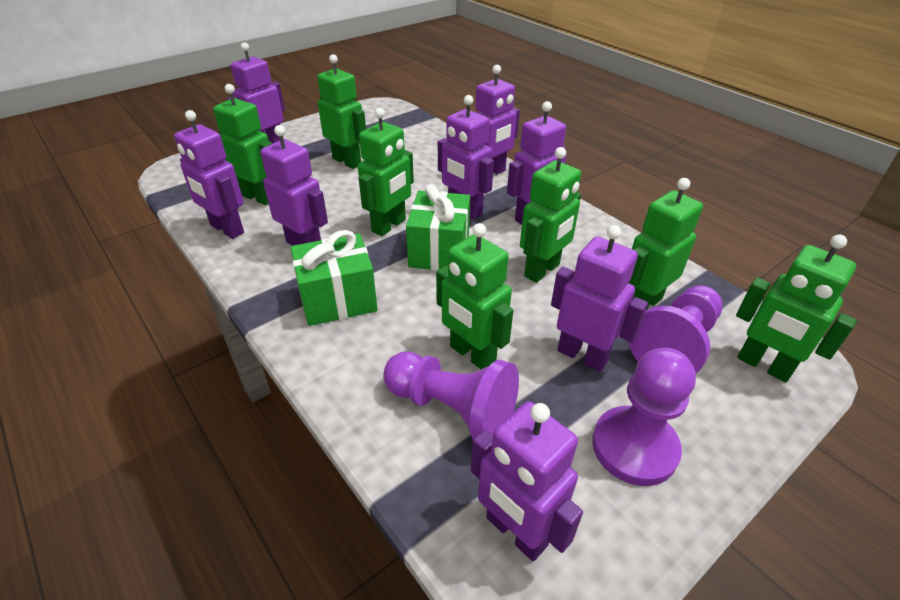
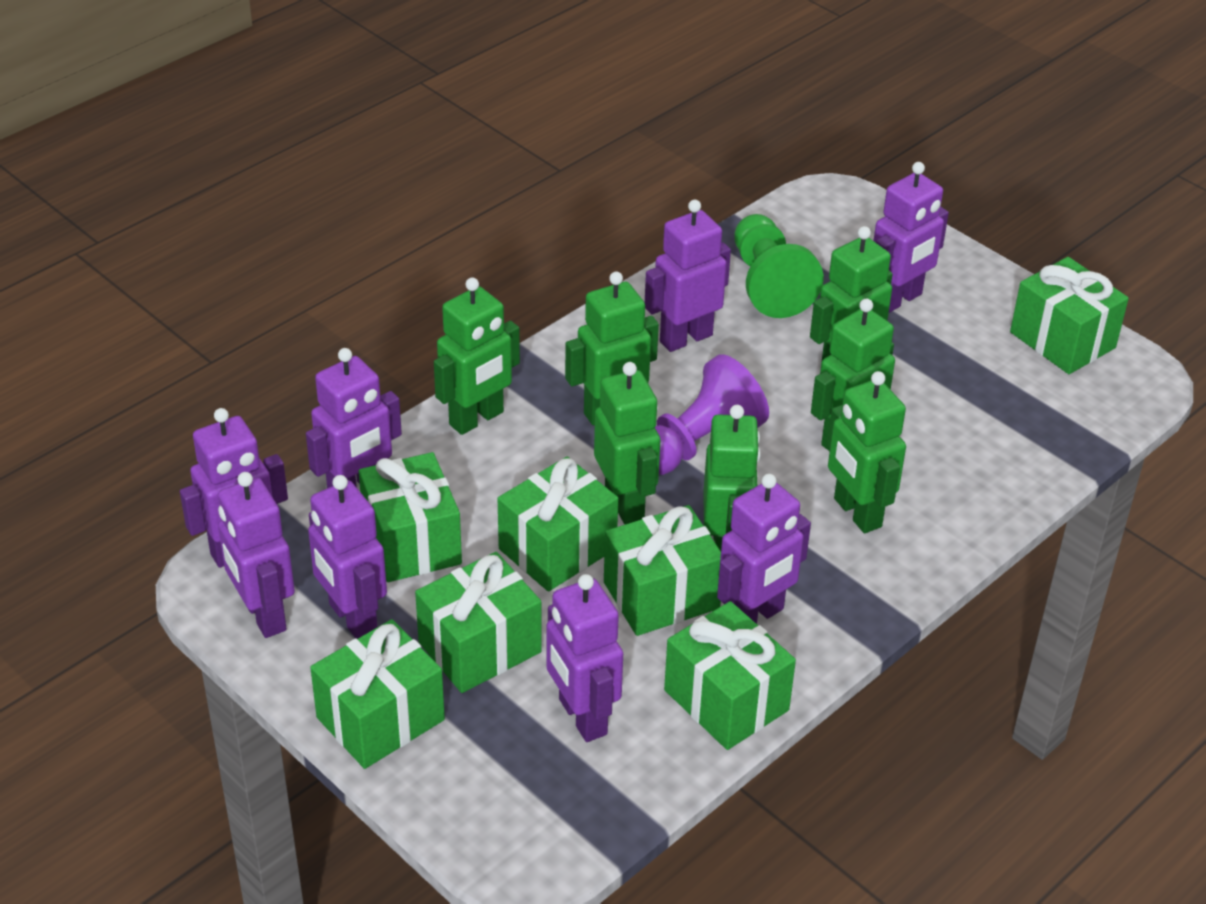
green gift: [291,230,378,326] [406,184,470,271] = 2 -> [310,619,445,769] [359,452,462,582] [415,552,542,693] [498,456,618,591] [604,505,721,636] [664,601,796,750] [1010,257,1129,374] = 7
green pawn: none = 0 -> [734,214,824,318] = 1
purple pawn: [383,352,519,439] [592,348,696,486] [629,285,722,374] = 3 -> [655,354,769,475] = 1

